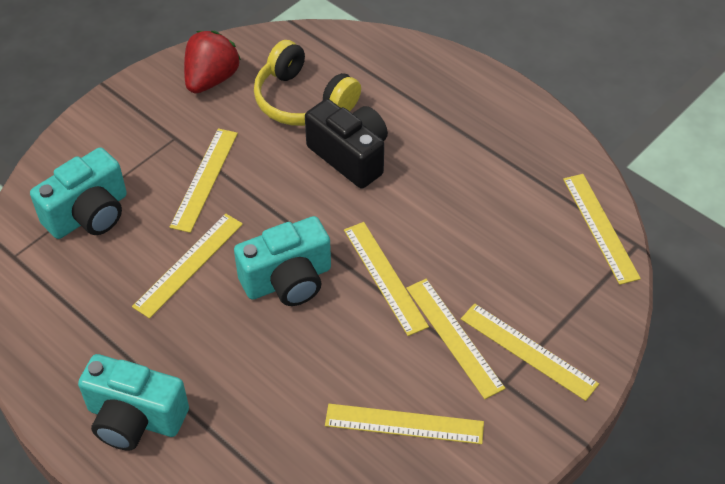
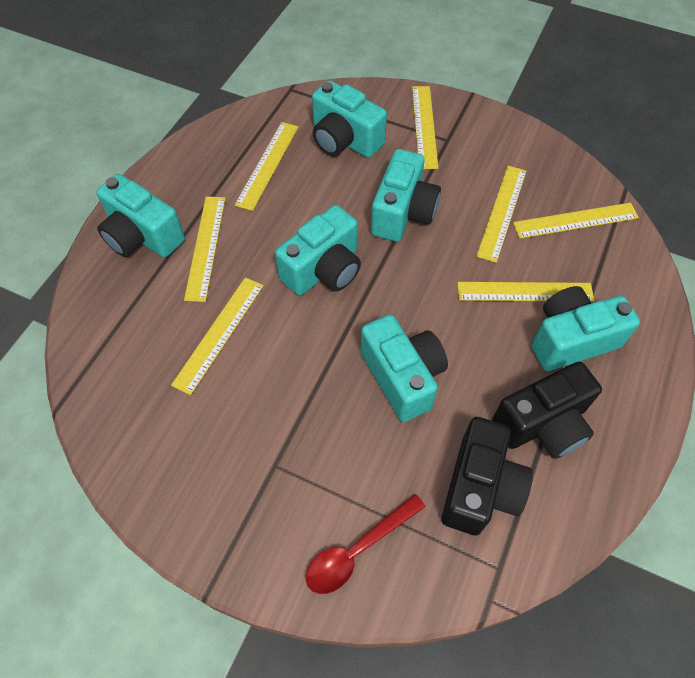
black camera: [305,99,388,188] = 1 -> [441,417,533,535] [492,362,602,459] = 2
red spoon: none = 0 -> [306,494,426,594] = 1
red strawberry: [184,31,241,94] = 1 -> none = 0
turquoise camera: [30,148,127,239] [78,354,189,451] [234,216,331,306] = 3 -> [96,174,185,257] [275,205,361,295] [312,80,387,158] [360,314,448,422] [371,149,441,242] [531,286,640,371] = 6
yellow headphones: [254,40,361,126] = 1 -> none = 0

